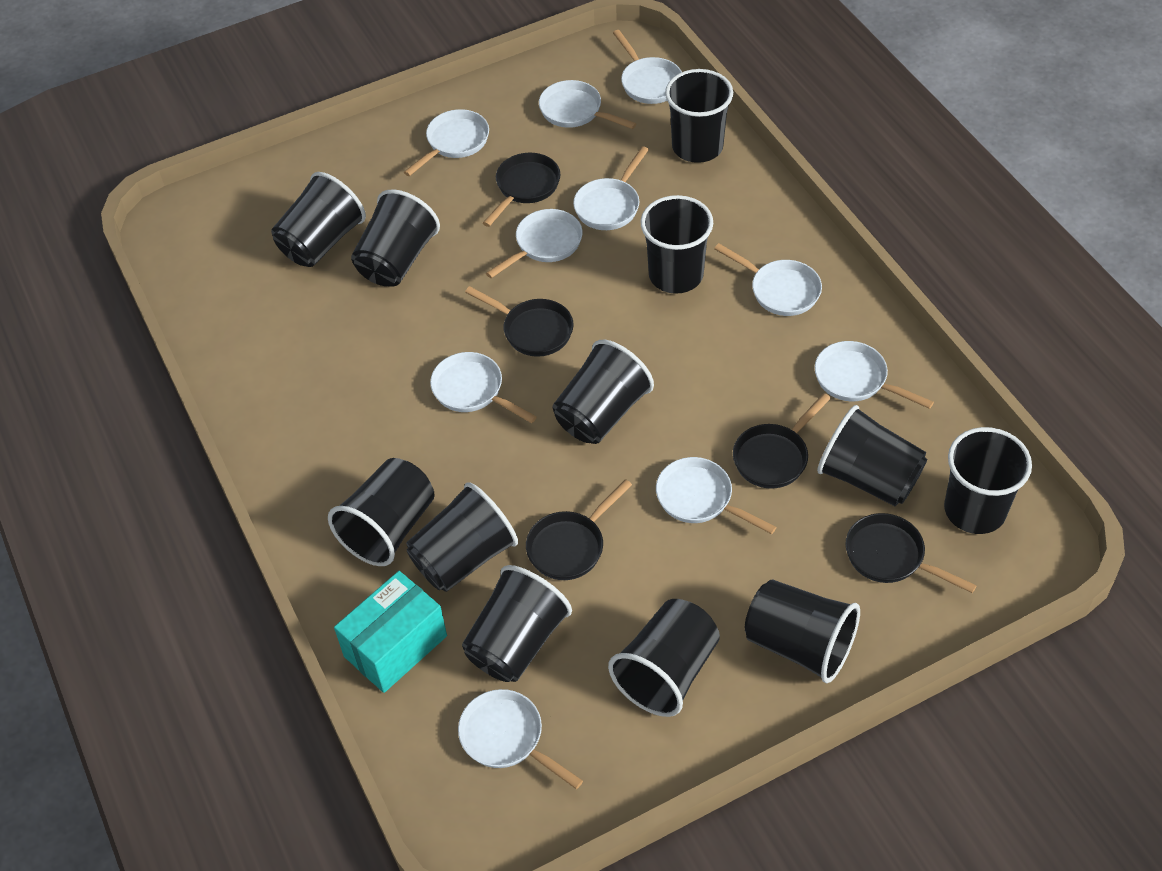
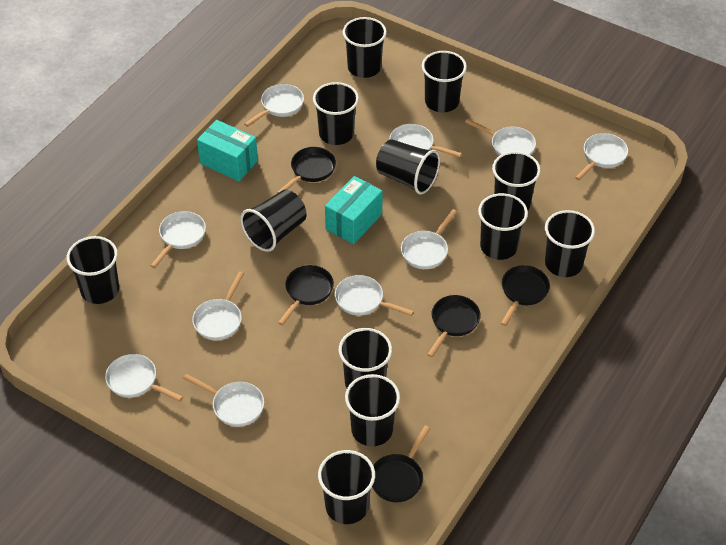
turquoise box: [334,571,447,693] = 1 -> [197,120,258,181] [325,176,383,244] = 2

